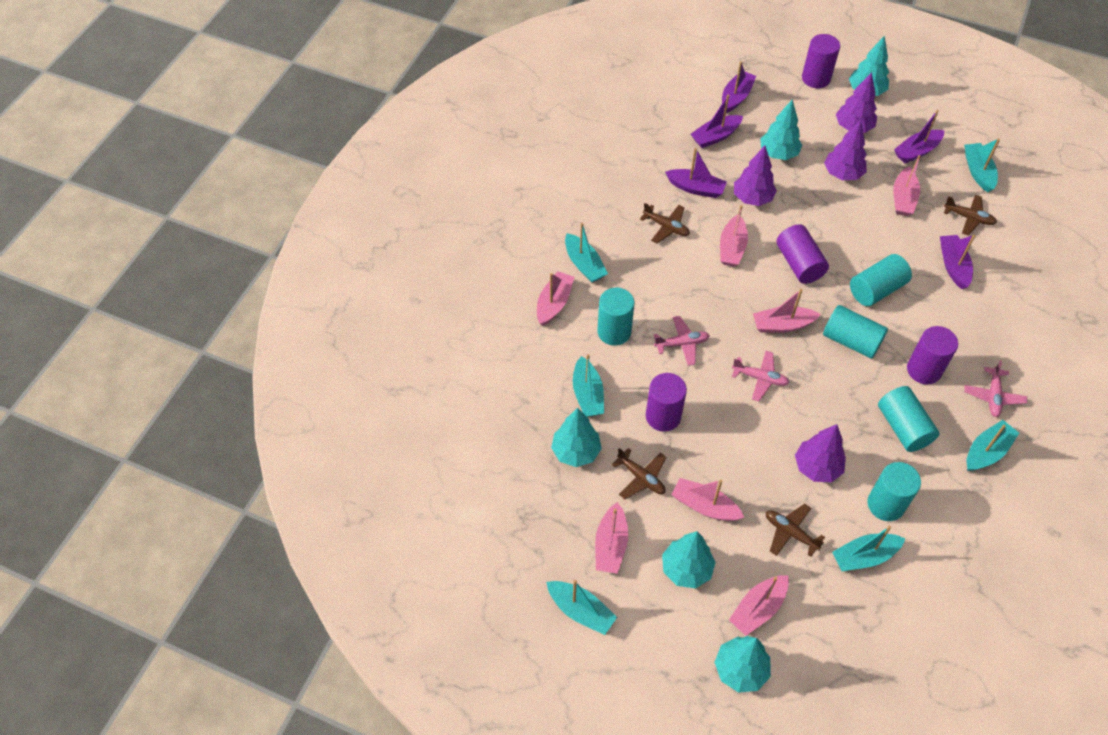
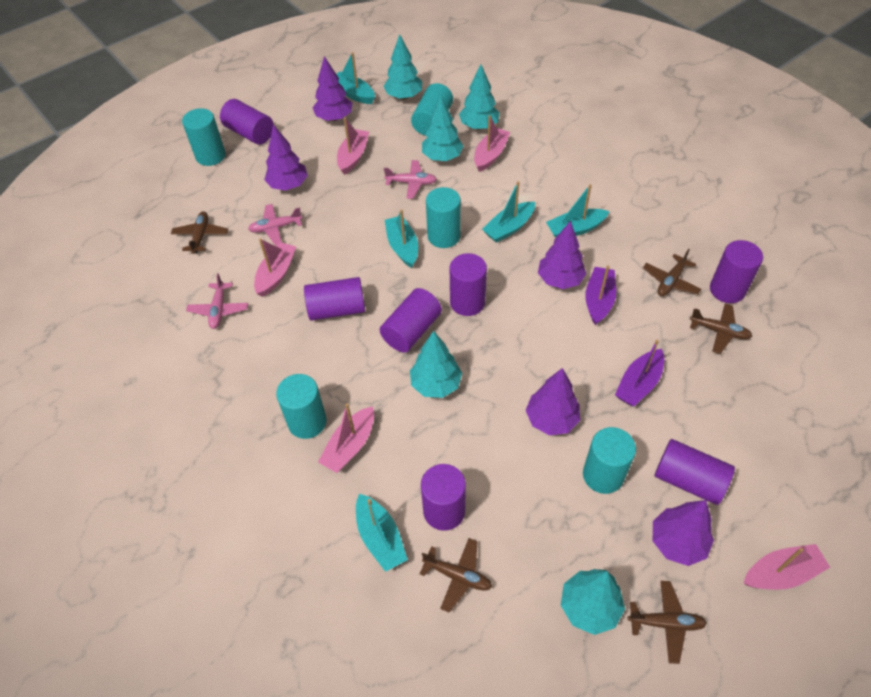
brown plane: [612,448,666,499] [640,203,690,244] [766,504,825,557] [944,195,997,236] = 4 -> [171,212,228,254] [420,538,492,613] [628,581,707,664] [643,249,702,296] [690,304,752,354] = 5
pink boat: [537,271,574,326] [595,502,628,574] [671,478,745,521] [720,205,748,267] [729,575,789,636] [753,289,821,333] [893,155,921,216] = 7 -> [254,238,296,297] [318,403,374,473] [337,117,369,175] [474,115,510,172] [744,544,830,590] = 5
purple boat: [665,148,727,198] [691,95,743,148] [722,61,756,113] [894,110,944,163] [940,235,975,289] = 5 -> [585,265,616,325] [615,339,664,406] = 2
purple cylinder: [646,373,687,432] [777,224,829,284] [802,34,840,88] [907,326,958,384] = 4 -> [220,99,274,145] [304,277,365,321] [380,288,442,353] [421,464,466,531] [450,253,487,316] [655,439,735,505] [710,240,763,303] = 7
purple tree: [734,145,777,206] [795,424,846,482] [824,120,867,180] [836,72,877,133] = 4 -> [264,124,308,191] [313,56,352,121] [526,368,580,435] [538,221,586,289] [653,500,714,566] = 5
turquoise boat: [546,580,617,635] [565,223,608,283] [573,354,604,417] [832,526,905,571] [964,138,1000,192] [966,420,1019,471] = 6 -> [337,52,375,104] [356,494,408,572] [385,210,418,268] [482,181,535,243] [546,184,610,238] = 5

